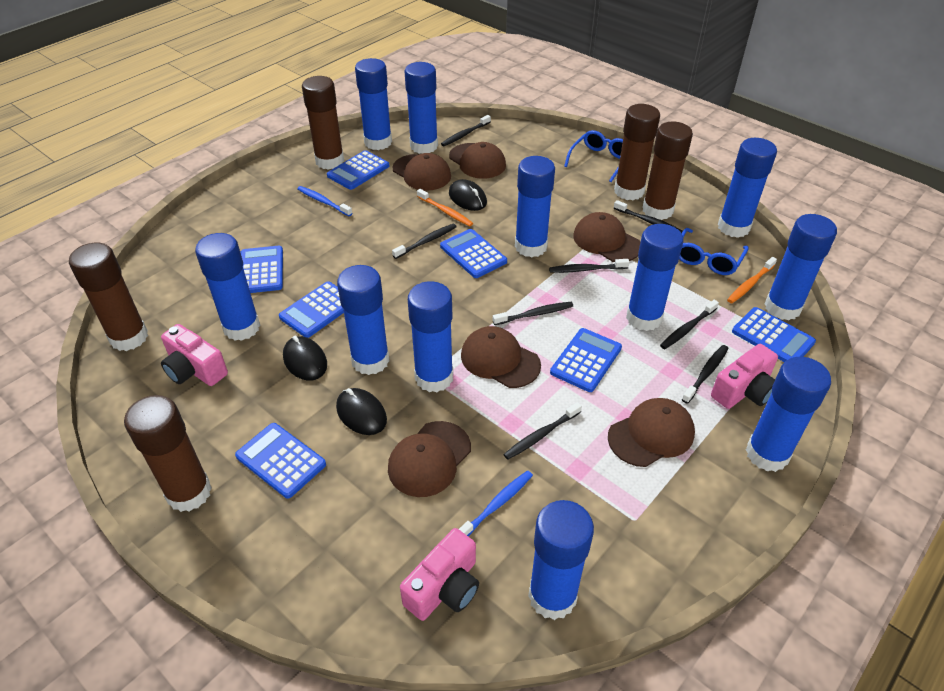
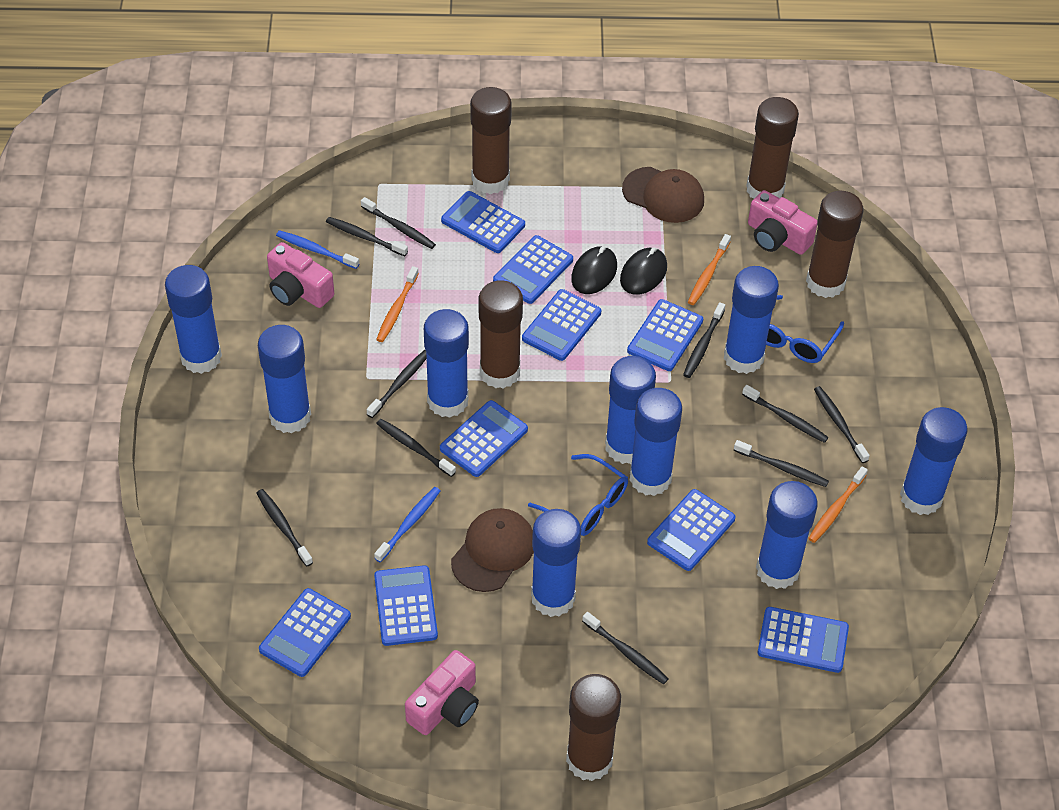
black mouse: [283,336,327,381] [336,388,387,435] [449,179,487,211] = 3 -> [571,246,617,294] [620,247,667,295] = 2
black toothbrush: [392,224,456,259] [441,115,491,146] [493,302,573,325] [503,402,582,460] [549,259,629,273] [614,200,683,233] [660,300,719,349] [682,345,728,404] = 8 -> [256,489,313,566] [326,217,408,256] [361,197,436,249] [367,350,427,418] [376,419,456,477] [582,612,669,684] [683,302,725,378] [734,440,829,487] [742,385,829,443] [814,386,870,463] = 10
blue calculator: [235,423,326,498] [240,246,283,293] [279,281,344,338] [327,150,389,190] [440,229,507,278] [550,328,622,392] [732,307,816,362] = 7 -> [259,588,351,677] [374,565,438,646] [440,400,528,477] [441,191,525,253] [493,235,573,304] [522,289,601,361] [627,299,703,371] [647,489,735,571] [758,607,849,673] = 9
blue glue stick: [195,233,260,341] [337,265,389,375] [355,58,392,150] [404,62,438,154] [408,281,453,392] [515,156,555,257] [528,500,594,620] [626,224,684,331] [718,138,777,238] [746,357,831,472] [765,214,837,320] = 11 -> [165,265,222,374] [258,325,311,433] [424,309,469,418] [531,509,581,617] [605,356,656,464] [630,388,682,496] [724,266,779,374] [756,481,818,589] [900,407,968,515] = 9
brown cap: [388,421,471,497] [392,153,451,191] [449,142,506,179] [461,326,541,388] [573,212,640,262] [608,398,695,467] = 6 -> [451,508,534,592] [622,167,704,223] = 2
orange toothbrush: [417,189,473,226] [727,257,777,303] = 2 -> [376,266,419,342] [688,234,731,305] [808,466,868,543] = 3

